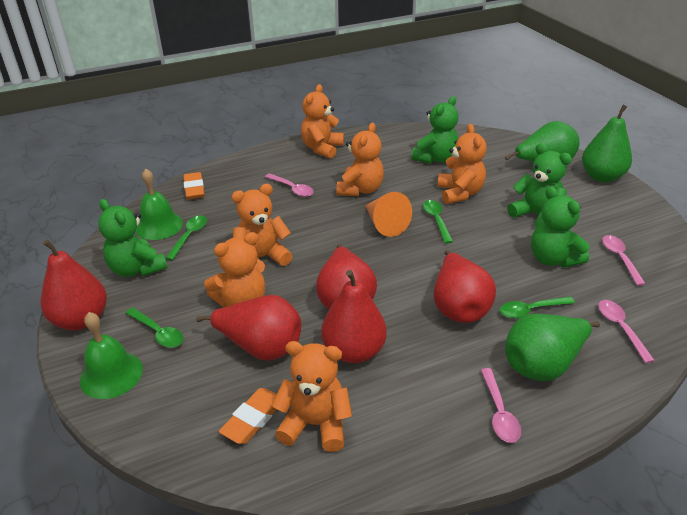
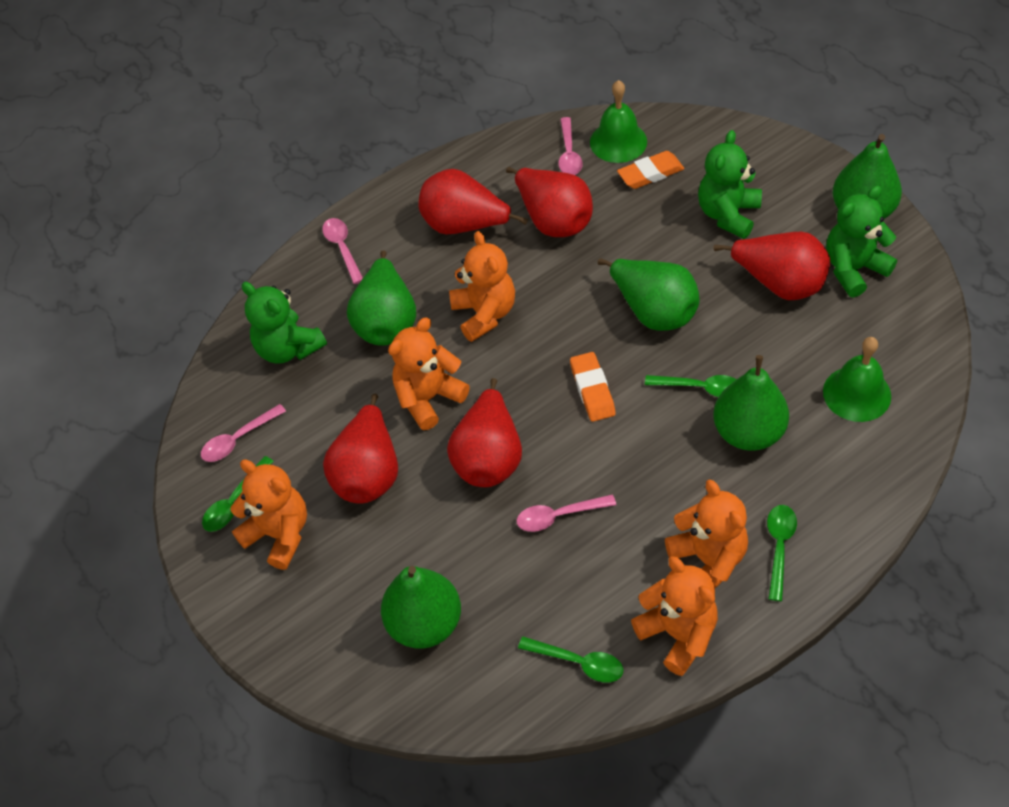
green pear: [505,121,580,162] [505,314,600,381] [582,105,632,182] = 3 -> [347,250,416,346] [381,566,461,649] [598,258,700,331] [713,355,789,451] [833,134,902,219] = 5
green teddy bear: [98,199,167,277] [411,96,459,164] [507,143,572,227] [531,187,590,268] = 4 -> [242,282,327,364] [698,130,762,239] [826,186,897,298] = 3
orange cone: [365,192,412,237] = 1 -> none = 0
orange teddy bear: [204,232,265,308] [232,184,293,266] [272,341,352,452] [301,84,344,159] [337,123,384,196] [437,124,487,204] = 6 -> [230,459,307,570] [388,317,470,430] [449,231,515,342] [631,556,718,676] [665,480,748,588] = 5

